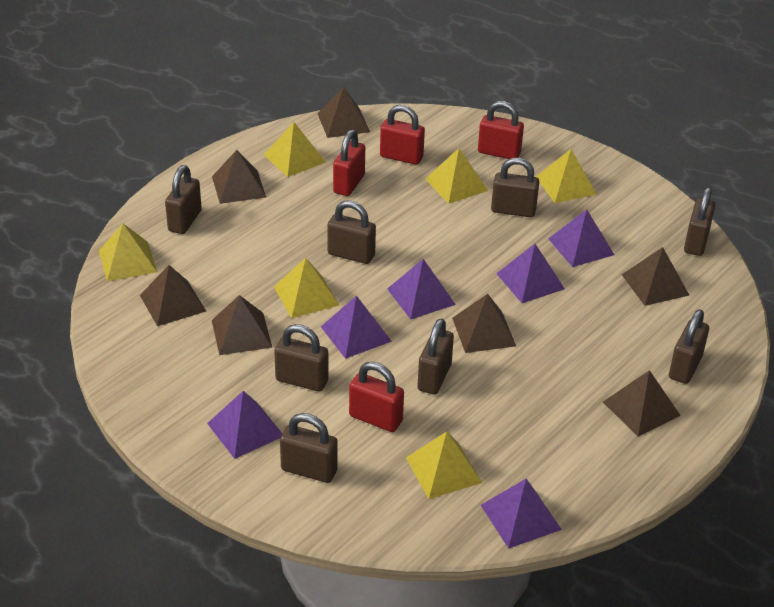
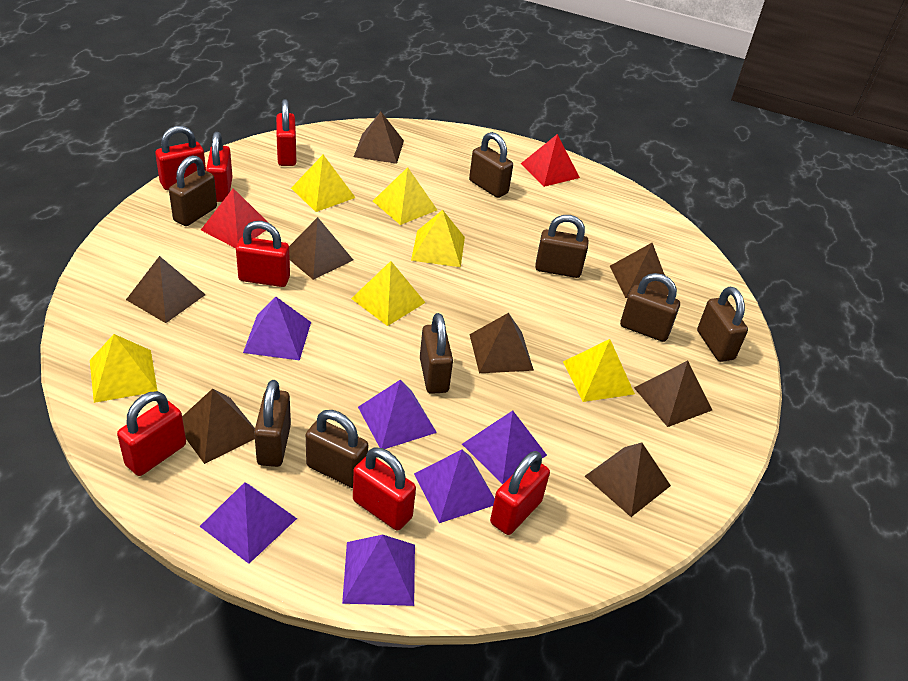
brown pyramid: [140,265,206,326] [212,150,266,204] [212,295,272,355] [318,87,370,138] [452,294,516,353] [603,370,681,436] [621,247,690,306] = 7 -> [126,256,206,323] [182,389,255,464] [289,217,353,280] [354,112,404,164] [469,313,534,373] [585,443,671,517] [610,243,669,298] [634,361,712,427] = 8
red padlock: [333,129,365,196] [349,362,404,432] [380,105,425,165] [478,101,524,159] = 4 -> [117,391,186,476] [155,126,206,190] [206,132,232,202] [236,221,290,287] [276,99,296,166] [353,447,416,530] [490,451,550,535] = 7
red pyramid: none = 0 -> [201,188,268,248] [521,134,580,187] = 2

